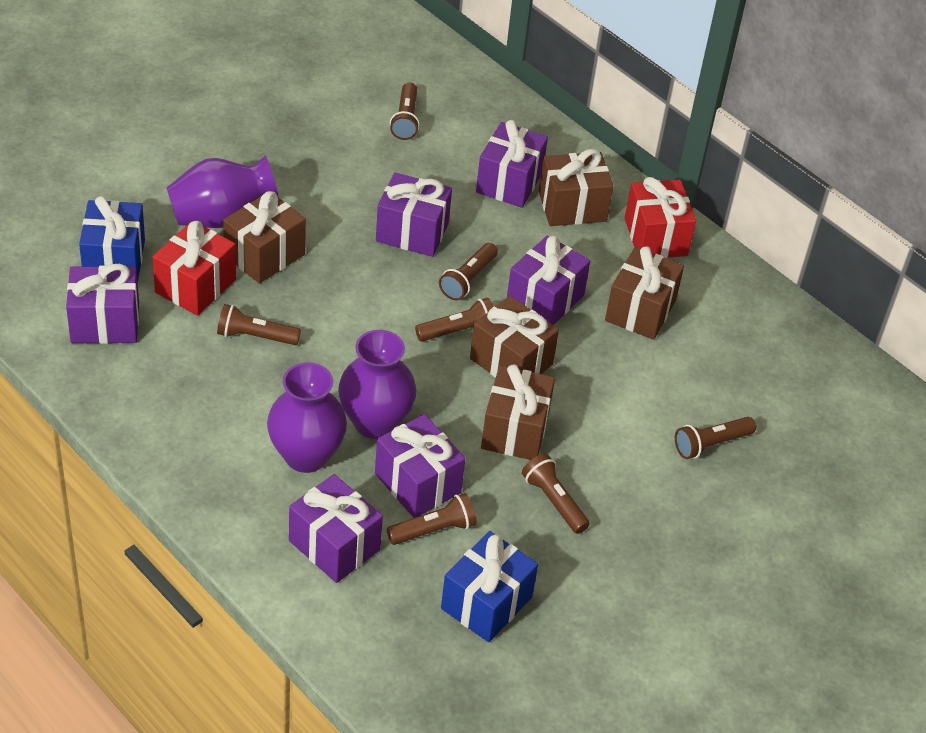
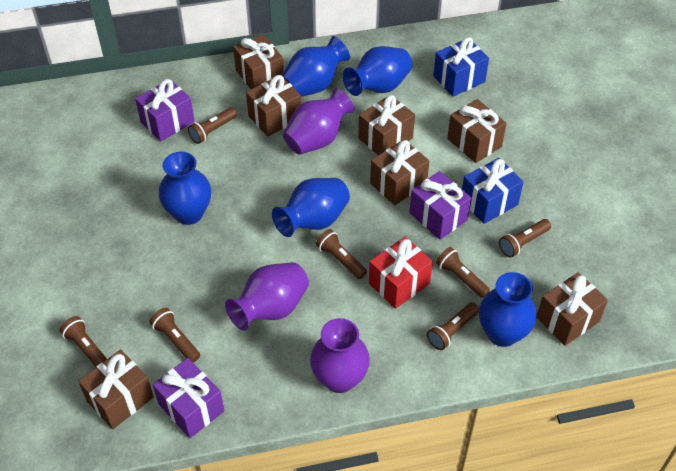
blue vase: none = 0 -> [159,152,211,225] [272,178,350,237] [282,36,350,97] [343,46,412,96] [479,272,537,347] = 5
brown gift: [223,191,306,284] [470,296,559,378] [481,364,555,460] [539,149,614,226] [605,246,684,340] = 5 -> [78,350,154,429] [233,34,284,89] [246,75,301,137] [358,95,415,155] [370,139,429,205] [447,99,507,163] [537,272,608,346] = 7
purple gift: [66,264,139,344] [289,474,383,583] [375,414,465,518] [376,173,452,257] [476,120,548,208] [507,235,590,325] = 6 -> [135,79,195,142] [153,358,224,438] [409,171,471,240] = 3
red gift: [153,221,236,316] [625,177,696,258] = 2 -> [369,237,433,309] = 1

